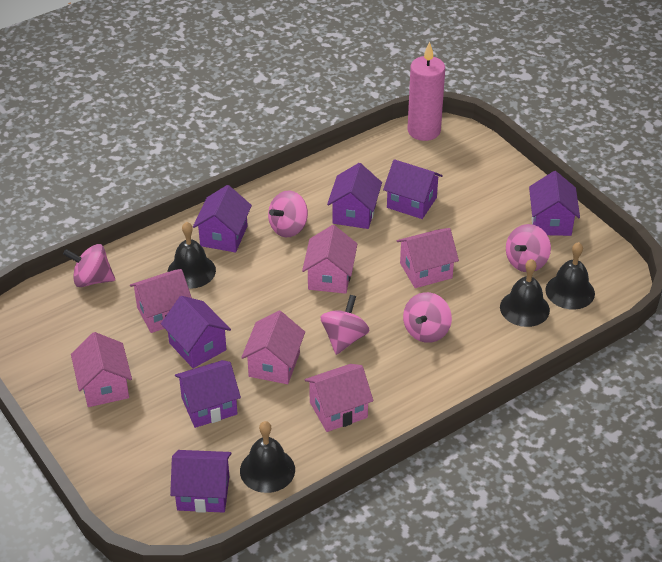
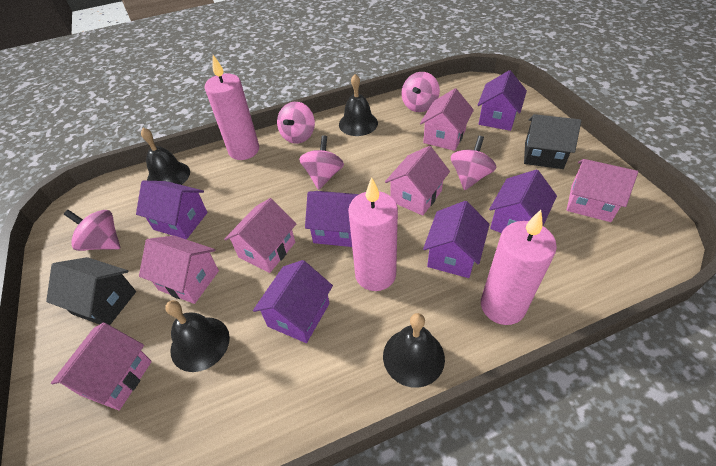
black house: none = 0 -> [46,257,136,325] [524,114,581,169] = 2
pink candle: [408,42,445,141] = 1 -> [205,55,259,160] [348,177,398,291] [481,210,557,325] = 3
purple house: [161,296,231,368] [170,450,232,513] [175,360,241,428] [193,185,252,252] [327,163,382,229] [383,159,443,219] [529,171,580,236] = 7 -> [136,181,208,239] [253,260,333,343] [305,191,359,247] [423,201,490,278] [478,70,527,131] [489,169,557,233] = 6

